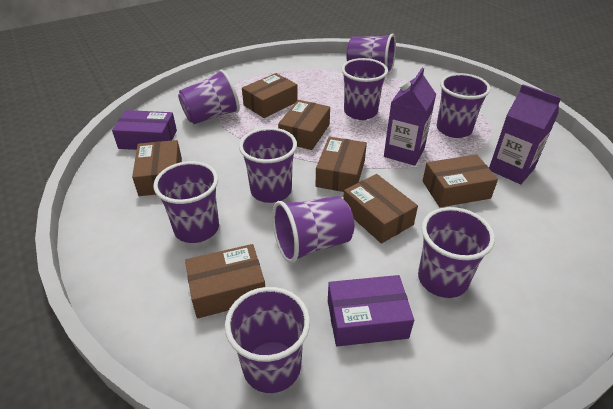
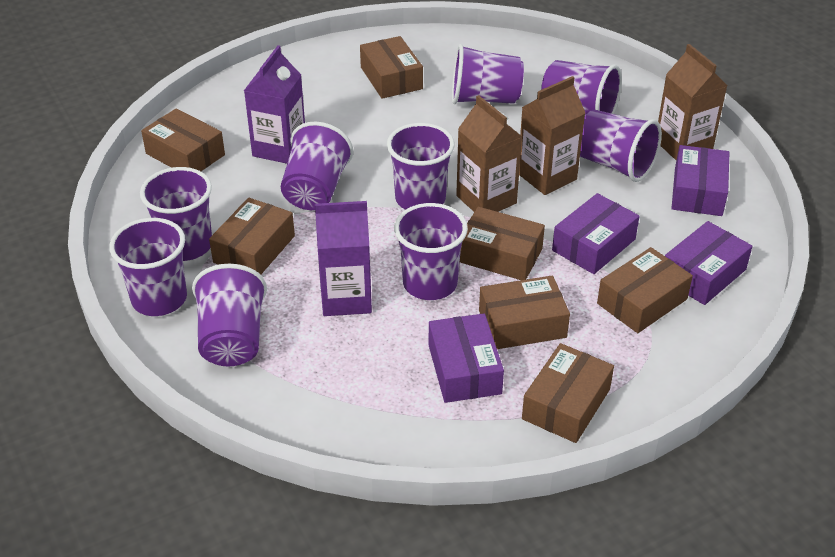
brown carton: none = 0 -> [456,95,522,212] [519,76,585,195] [658,44,727,160] = 3
purple box: [112,110,177,150] [328,275,414,347] = 2 -> [429,313,504,403] [552,193,640,274] [665,221,753,305] [671,145,730,216] = 4

